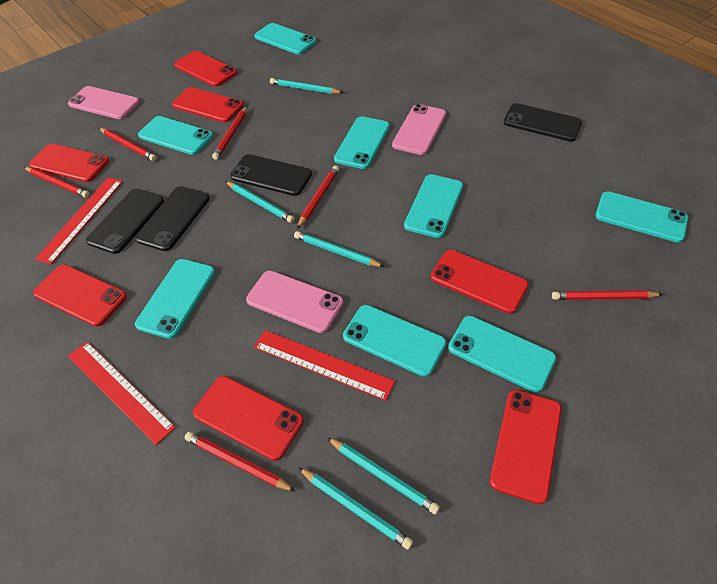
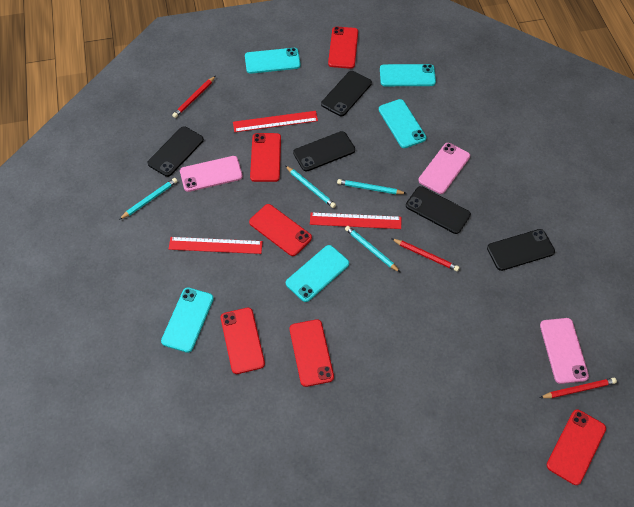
black phone: [86,189,164,254] [135,186,210,251] [230,154,312,196] [504,103,582,142] = 4 -> [148,126,204,177] [293,131,355,172] [321,71,372,116] [406,186,471,234] [487,229,555,271] = 5
red pencil: [24,167,90,198] [99,128,156,161] [185,431,295,491] [212,106,247,160] [297,166,339,229] [552,290,663,300] = 6 -> [172,76,216,118] [392,239,459,271] [540,378,617,398] = 3
red phone: [29,144,109,182] [33,264,127,327] [172,87,243,122] [174,51,237,87] [193,376,304,461] [431,250,529,314] [490,390,561,504] = 7 -> [221,308,265,374] [249,204,312,256] [250,133,281,182] [290,319,334,387] [328,27,358,69] [547,410,606,485] = 6
turquoise pencil: [225,181,295,223] [270,78,343,94] [294,231,384,267] [298,467,413,550] [327,437,440,515] = 5 -> [119,178,178,220] [285,166,336,208] [337,179,407,194] [345,226,401,273] = 4
turquoise phone: [135,259,215,339] [138,116,213,155] [254,23,316,54] [334,116,390,169] [343,305,446,377] [404,174,463,238] [448,316,556,393] [595,191,688,243] = 8 -> [161,287,214,353] [245,48,301,74] [286,245,349,302] [379,99,426,148] [380,64,436,86] = 5

